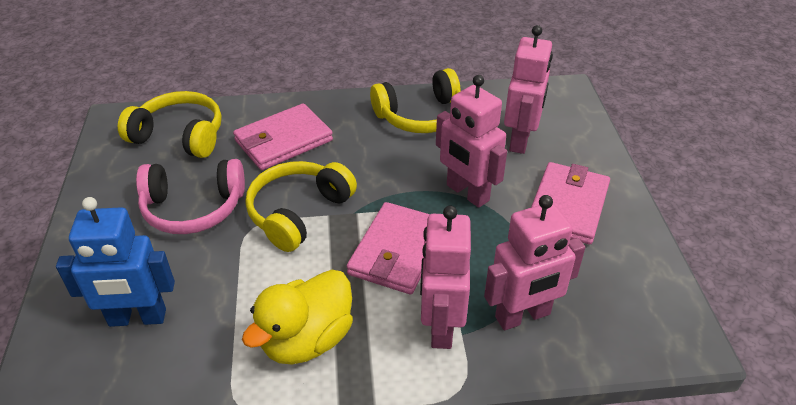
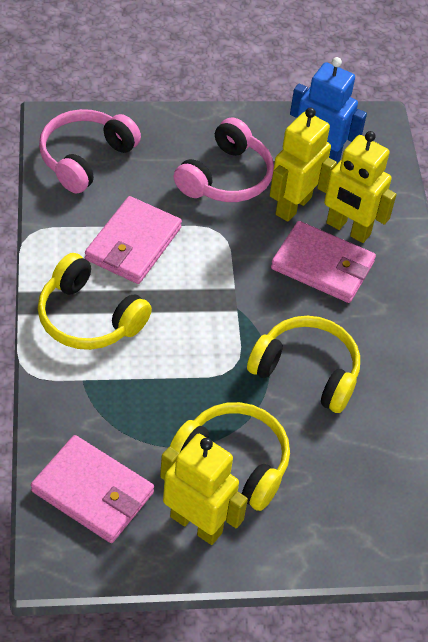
pink headphones: [136,159,245,234] = 1 -> [39,109,141,193] [174,117,274,202] = 2
pink robot: [420,206,471,349] [436,75,507,208] [484,195,585,330] [504,25,553,154] = 4 -> none = 0
yellow duck: [242,269,353,364] = 1 -> none = 0
yellow robot: none = 0 -> [160,434,248,545] [270,107,331,222] [317,131,397,243] = 3

